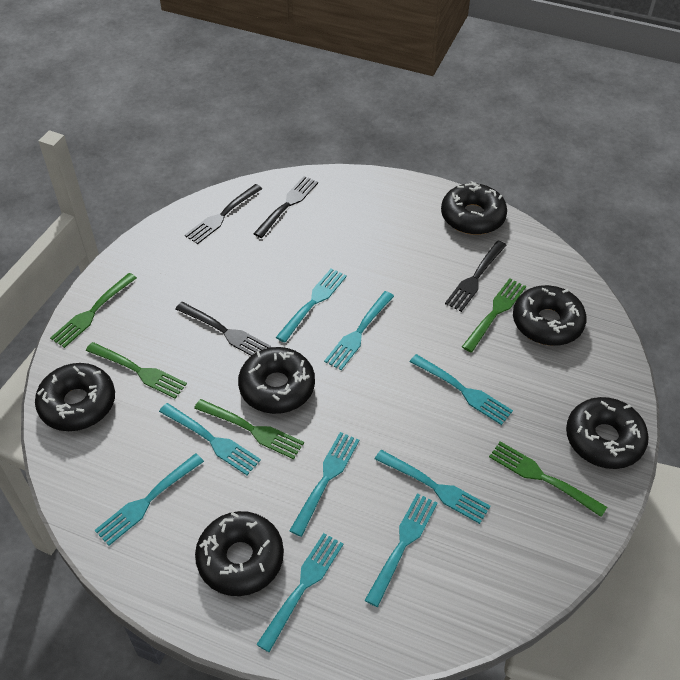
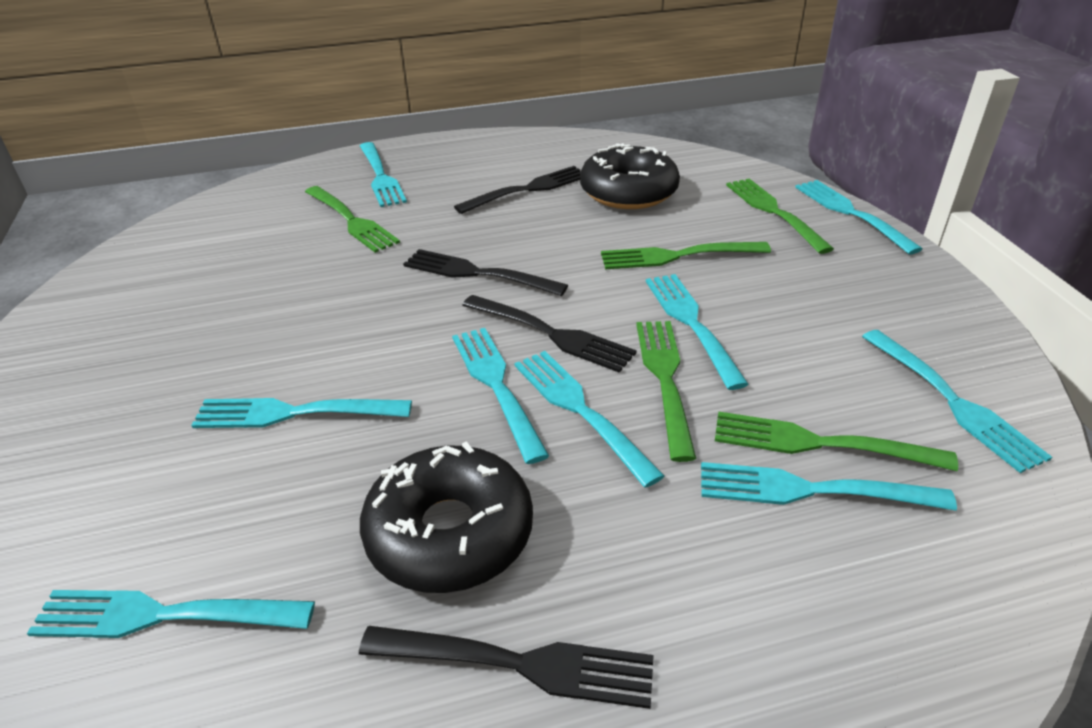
black donut: [35,363,115,431] [195,511,284,596] [238,347,315,414] [441,181,507,235] [513,285,587,346] [566,397,649,469] = 6 -> [360,441,533,593] [580,143,680,209] = 2

